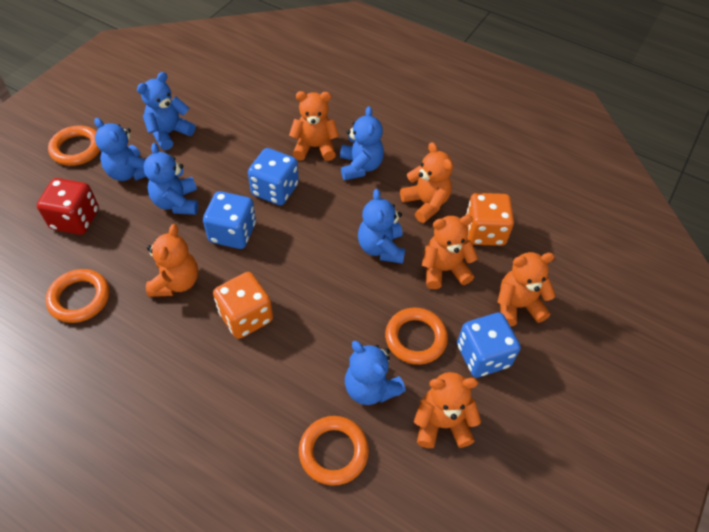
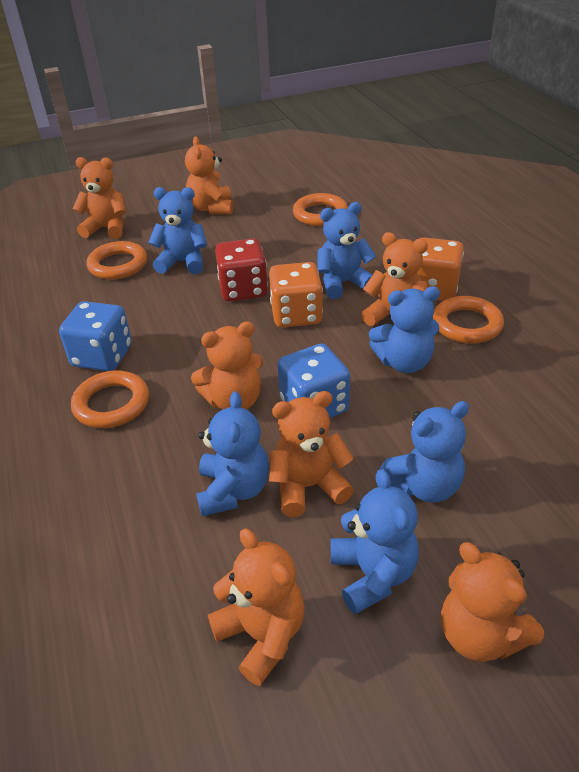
blue dice: [203,191,256,249] [248,148,299,205] [457,313,521,378] = 3 -> [59,301,132,371] [277,344,350,418] = 2
orange teddy bear: [146,224,198,297] [289,91,339,161] [400,142,453,223] [414,372,481,448] [422,215,478,289] [498,252,556,327] = 6 -> [73,157,126,239] [185,136,233,214] [191,321,264,410] [208,528,304,686] [269,391,354,517] [361,232,428,326] [441,542,544,662] = 7

